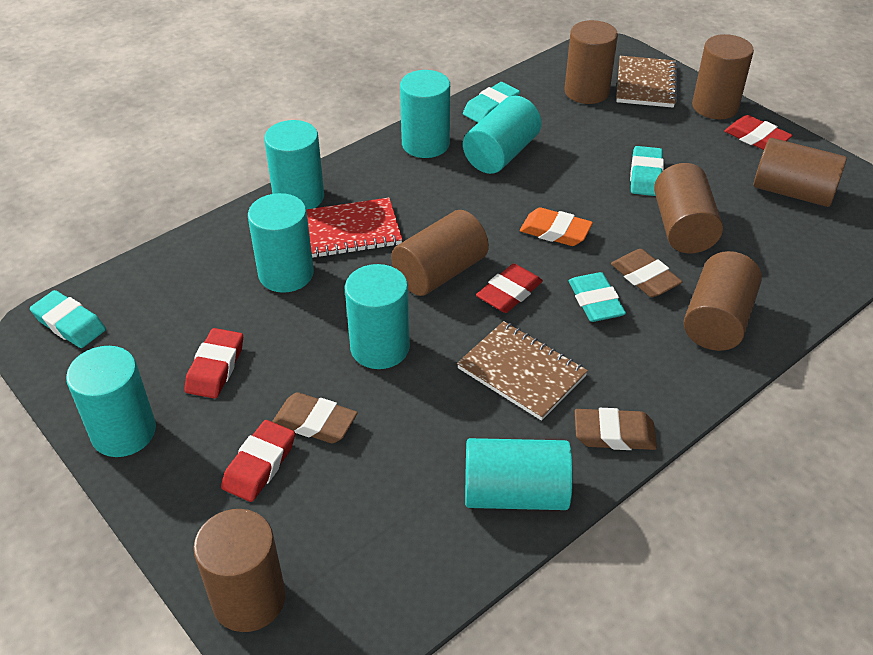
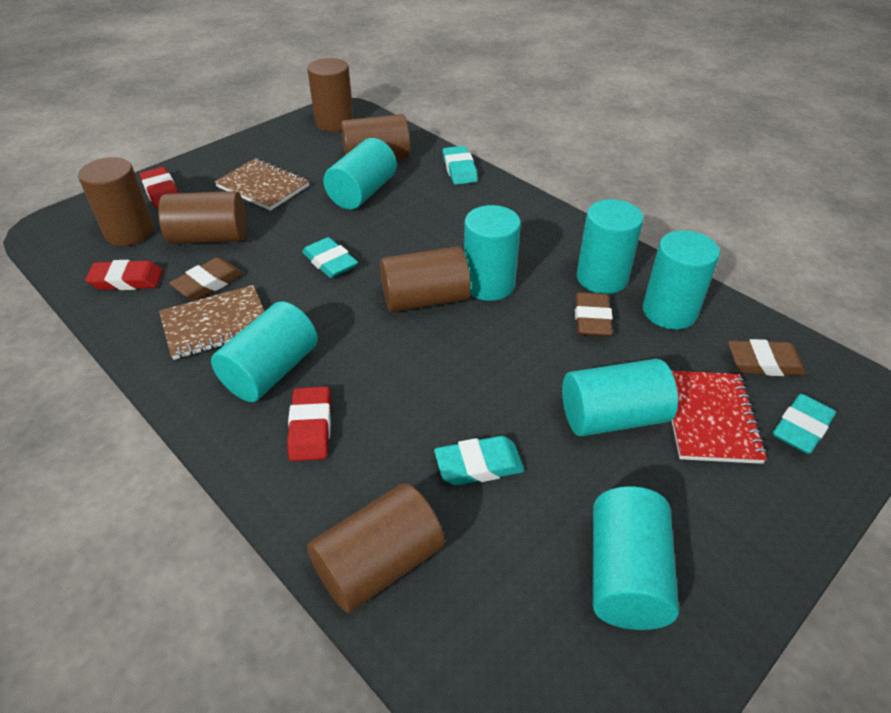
brown cylinder: [193,509,286,632] [391,210,489,296] [564,20,618,104] [654,163,723,253] [684,251,762,351] [692,34,754,119] [754,138,847,207] = 7 -> [78,157,154,246] [158,191,246,244] [307,58,354,132] [307,483,445,613] [341,114,410,159] [380,246,471,312] = 6
orange eraser: [520,207,593,246] = 1 -> none = 0
red eraser: [185,328,243,399] [221,420,295,502] [476,264,543,313] [724,115,793,150] = 4 -> [85,260,163,290] [140,167,179,209] [287,387,331,461] = 3

